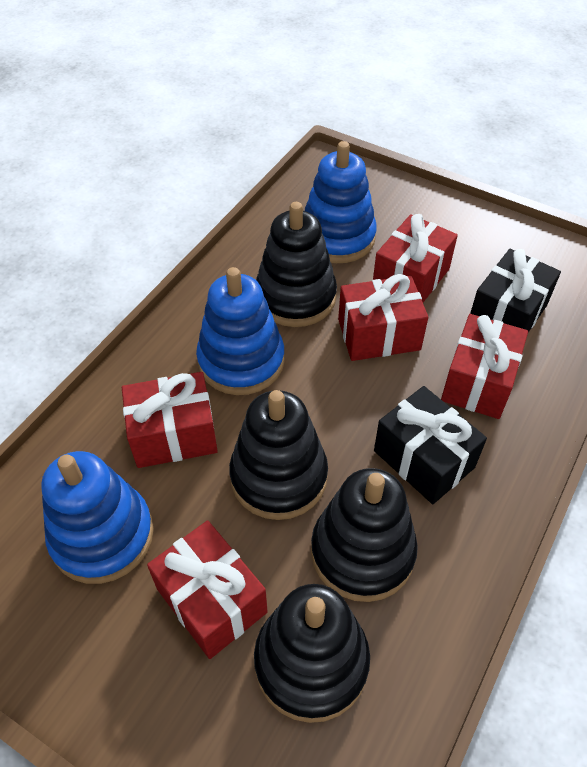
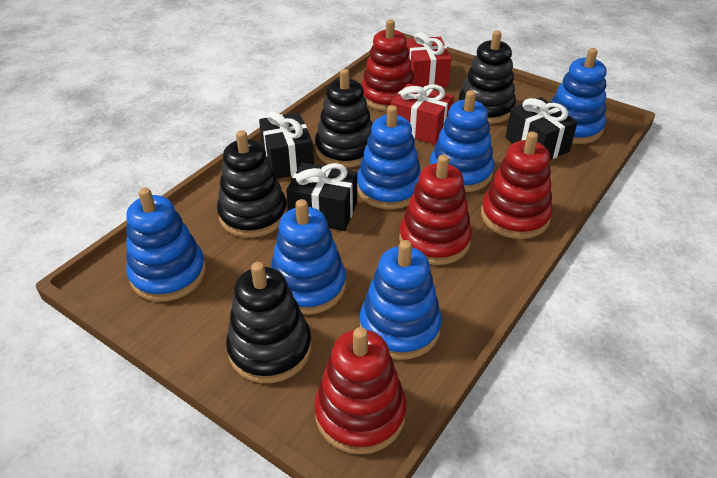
black gift: [374,386,487,504] [470,249,561,332] = 2 -> [259,111,314,179] [286,163,357,231] [505,97,578,160] = 3
blue stacking toy: [41,451,154,584] [196,267,285,395] [305,141,377,263] = 3 -> [126,188,206,302] [271,199,346,315] [357,105,421,209] [360,240,442,360] [430,90,494,192] [551,48,607,144] = 6
red gift: [122,372,218,468] [147,520,268,659] [338,274,428,361] [373,214,458,302] [441,314,528,419] = 5 -> [391,83,454,145] [406,32,451,87] = 2
red stacking toy: none = 0 -> [314,327,407,455] [361,20,415,111] [399,155,472,265] [481,132,553,239] = 4

